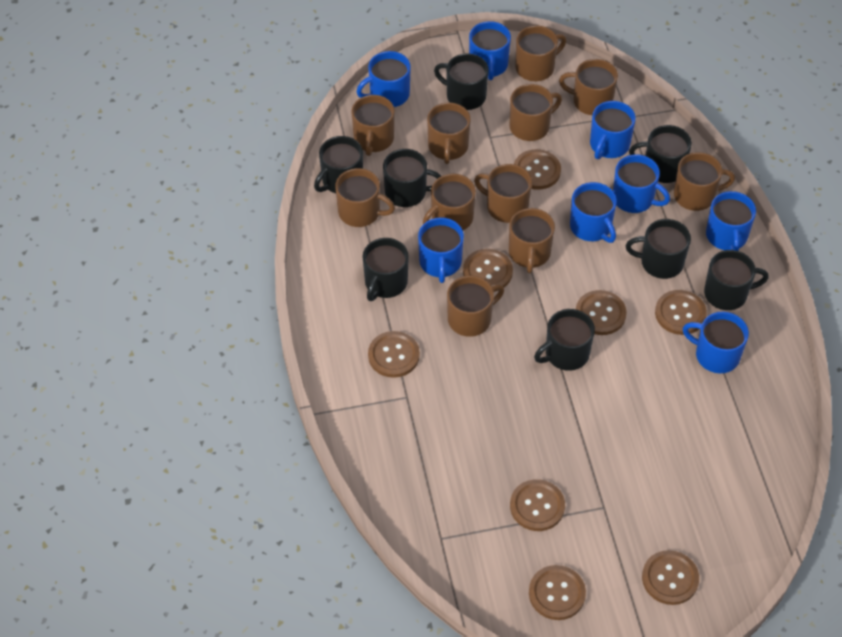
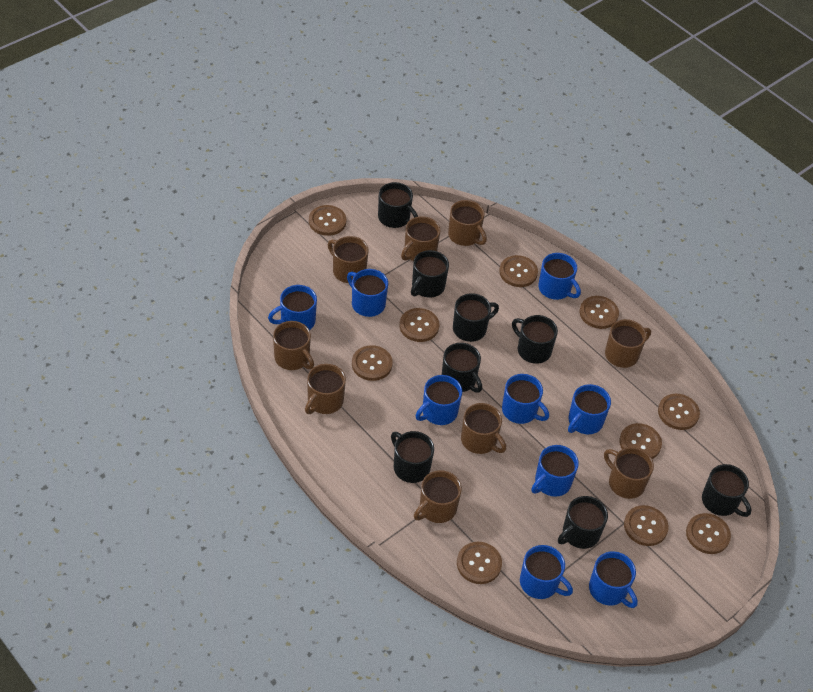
blue mug: [356,51,411,107] [418,217,464,283] [469,21,511,80] [570,182,617,243] [590,101,636,159] [613,154,670,213] [683,312,749,373] [706,191,756,251] = 8 -> [268,285,317,330] [347,269,388,317] [415,375,462,425] [502,374,549,424] [520,545,573,599] [531,445,579,497] [538,253,581,300] [568,384,611,434] [589,551,638,608] = 9
brown button: [368,331,420,378] [463,249,513,292] [510,479,565,531] [514,149,561,190] [529,565,586,620] [576,290,627,335] [642,550,699,605] [655,290,707,335] = 8 -> [309,205,346,236] [352,345,393,381] [399,308,439,342] [457,542,502,584] [499,255,538,287] [580,296,619,329] [619,423,662,459] [624,505,669,546] [658,394,700,430] [686,513,731,554] = 10
brown mug: [335,168,395,227] [351,95,395,156] [423,174,476,230] [427,102,471,164] [447,276,504,337] [474,164,532,223] [509,208,555,273] [510,84,562,141] [515,26,566,81] [559,59,618,115] [674,152,735,211] = 11 -> [273,321,314,370] [305,364,346,414] [328,236,368,283] [401,216,441,261] [414,470,462,523] [448,200,487,246] [461,403,506,454] [604,447,654,499] [605,319,651,368] = 9

